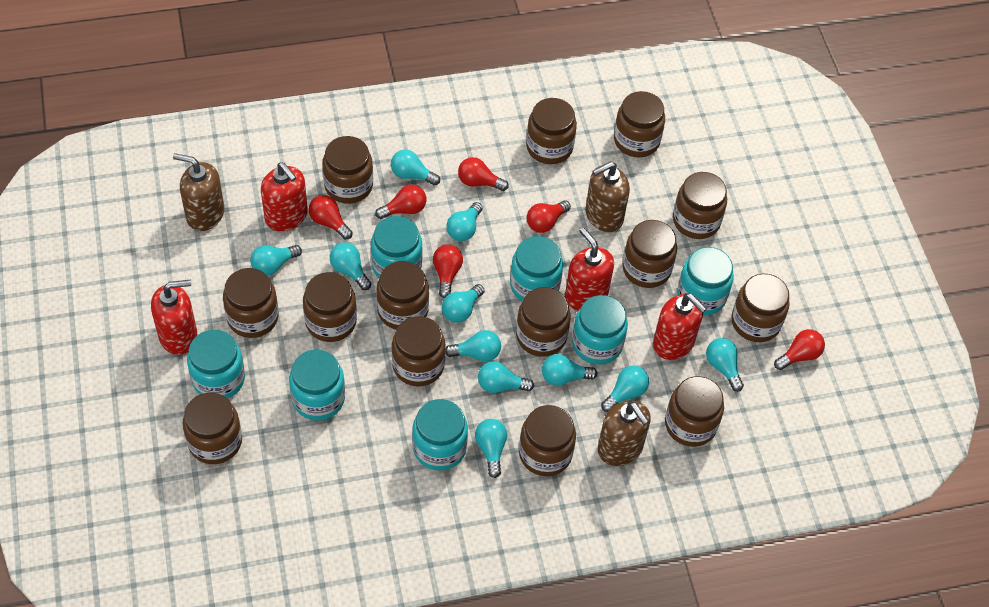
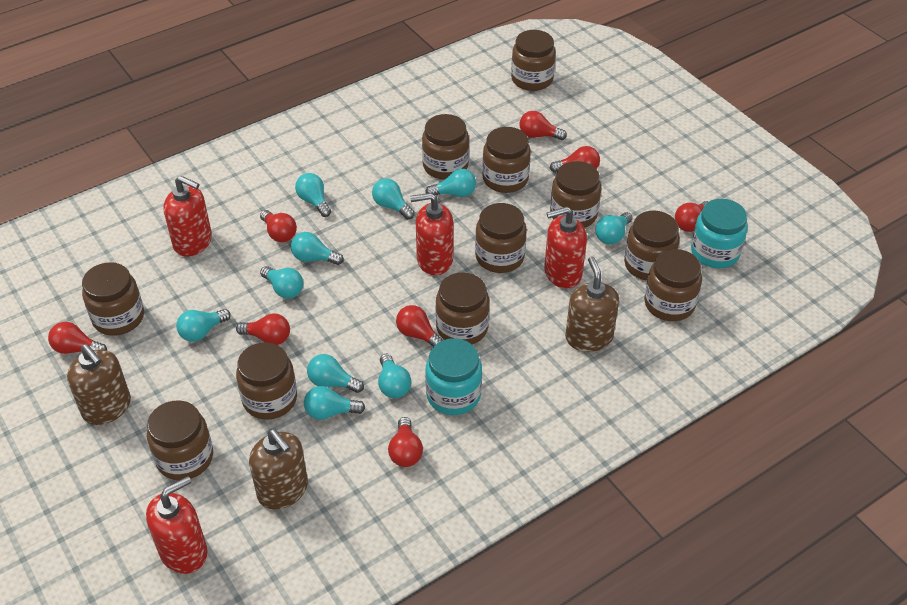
brown jar: [183,393,242,464] [223,268,279,338] [303,272,357,342] [323,136,373,204] [376,261,429,330] [392,316,446,386] [516,287,571,357] [519,405,576,476] [526,98,577,164] [614,91,665,158] [622,220,677,288] [665,376,724,447] [673,172,727,239] [731,274,790,342] = 14 -> [82,262,144,336] [147,400,213,480] [236,342,297,420] [422,114,469,180] [436,272,489,344] [475,203,527,273] [482,127,531,193] [511,30,556,91] [550,161,601,228] [624,211,680,280] [644,249,702,321] = 11
red light bulb: [308,195,353,240] [375,185,426,219] [433,244,463,298] [458,157,509,191] [527,200,571,233] [774,329,825,370] = 6 -> [48,322,107,354] [236,313,290,345] [260,210,297,242] [388,417,423,467] [396,305,443,347] [519,111,567,140] [550,146,600,173] [675,201,709,232] = 8
turquoise jar: [187,330,245,399] [289,350,345,421] [371,216,423,278] [412,399,468,471] [510,236,563,302] [572,295,628,365] [677,247,734,316] = 7 -> [425,338,482,415] [691,199,748,268] = 2
turquoise light bulb: [250,245,302,276] [330,242,371,290] [391,149,440,186] [442,284,485,323] [445,330,501,362] [446,202,483,241] [475,419,507,478] [478,361,534,393] [542,354,597,386] [601,366,649,412] [706,338,744,392] = 11 -> [176,309,231,342] [260,266,303,298] [291,232,344,265] [295,173,331,217] [304,386,365,420] [307,354,364,393] [372,178,415,219] [378,354,411,398] [425,169,476,197] [595,212,632,244] = 10

